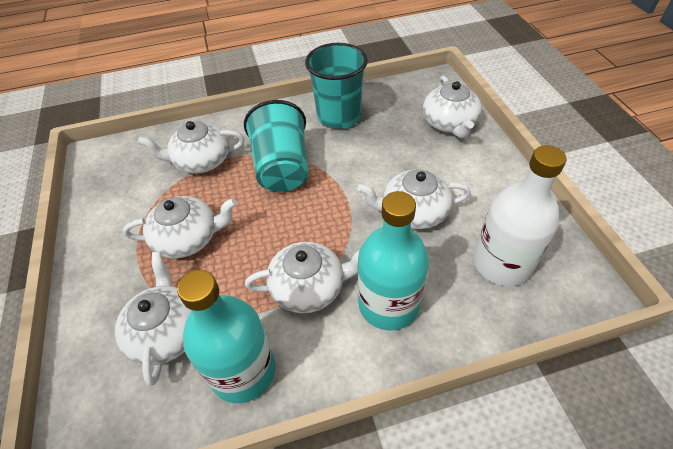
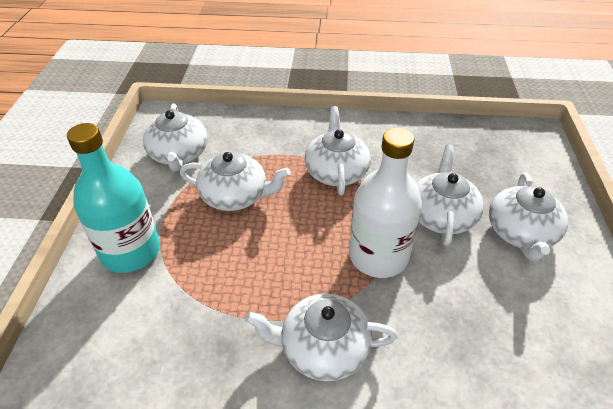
turquoise bottle: [177,270,276,403] [358,191,429,331] = 2 -> [67,123,160,273] = 1
turquoise cup: [244,100,309,192] [305,43,368,129] = 2 -> none = 0

